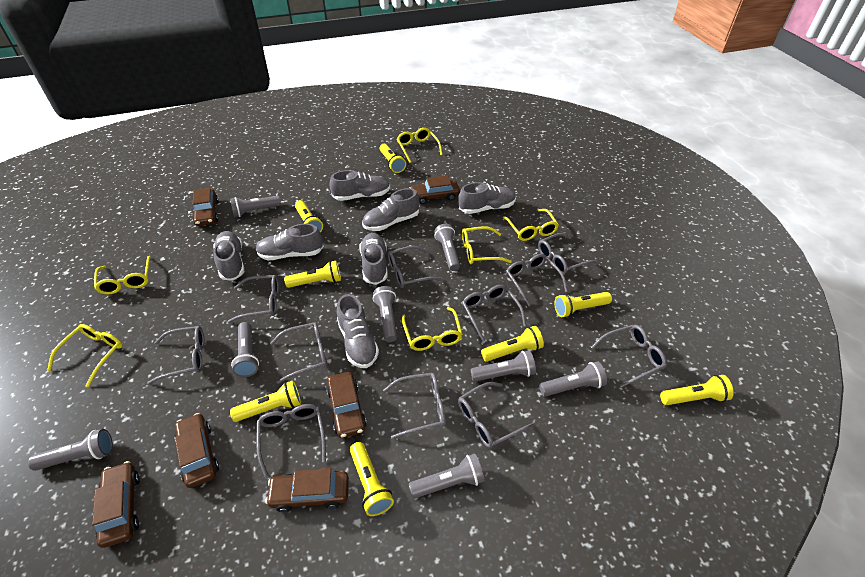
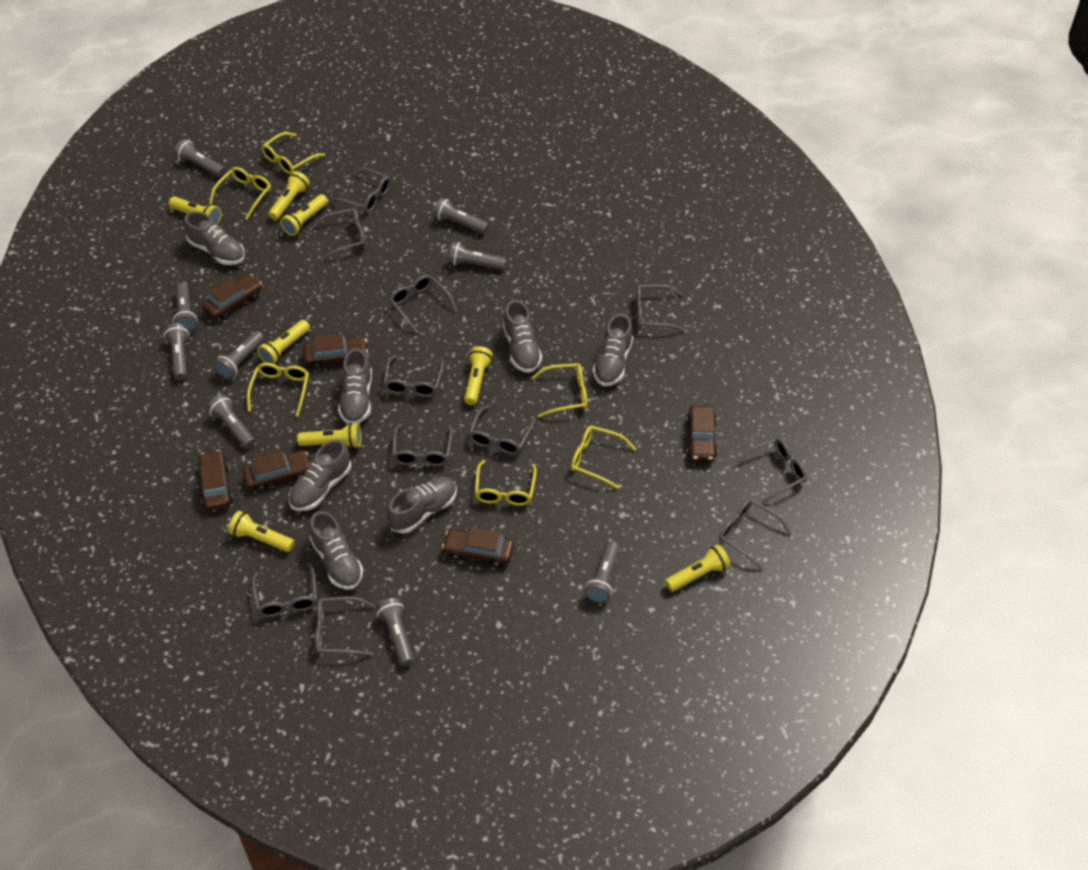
grey flashlight: [28,429,113,471] [230,196,281,217] [231,322,259,377] [373,286,397,342] [409,454,485,499] [434,224,460,271] [470,350,536,382] [539,361,607,397] = 8 -> [164,323,189,380] [172,283,198,332] [174,139,225,177] [207,394,255,448] [214,331,264,379] [376,598,414,666] [433,198,489,234] [448,242,506,270] [585,541,620,603] = 9

